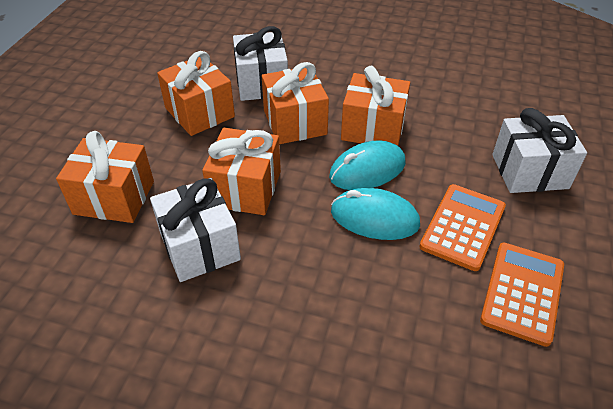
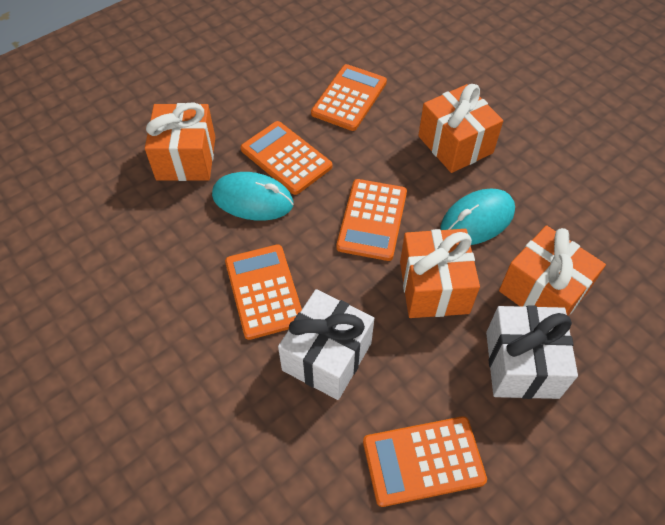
orange calculator: [419,184,506,271] [480,243,564,347] = 2 -> [225,244,302,340] [241,121,332,195] [311,64,387,131] [336,179,407,261] [363,416,487,507] = 5
orange gift: [56,131,154,223] [157,51,235,136] [202,128,281,215] [262,62,329,144] [341,66,410,146] = 5 -> [145,102,215,181] [400,229,480,318] [418,84,503,173] [499,225,606,316] = 4
white gift: [150,178,241,282] [233,26,288,101] [492,108,587,193] = 3 -> [278,289,374,400] [486,305,578,399] = 2

